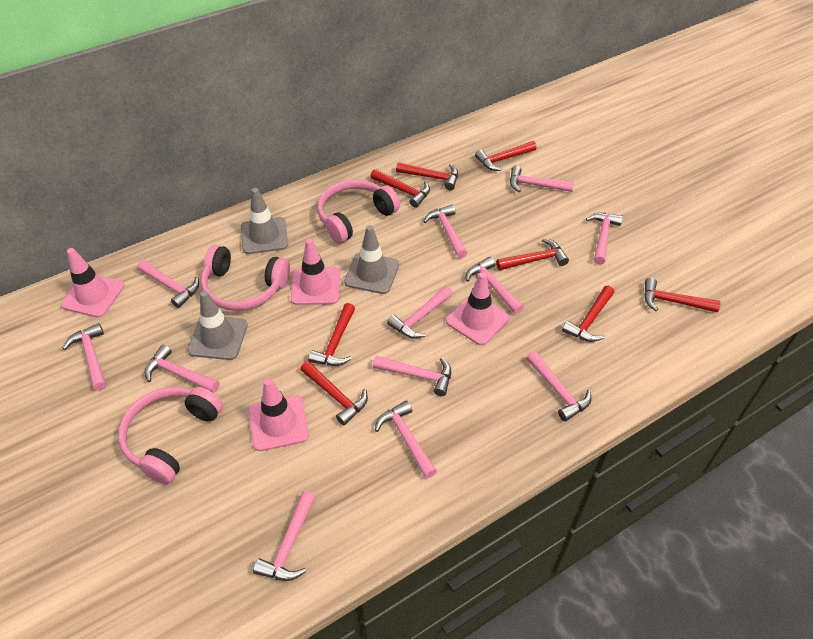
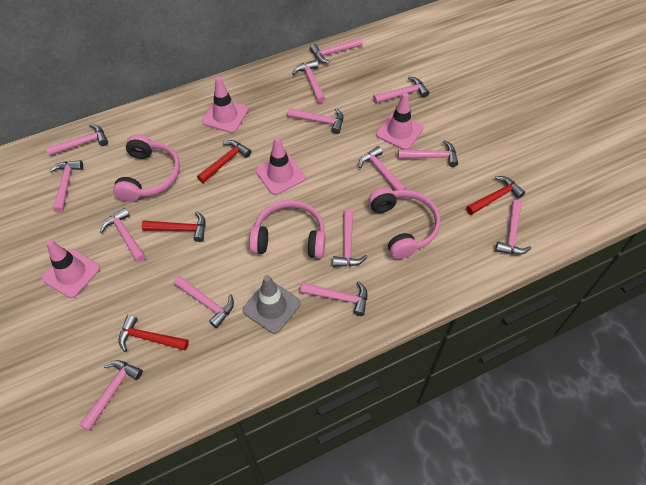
grey traffic cone: [188,291,248,360] [241,188,288,254] [344,225,399,294] = 3 -> [243,275,301,334] = 1
pink hammer: [62,323,106,391] [137,260,199,308] [145,345,220,393] [253,491,315,581] [373,355,451,396] [375,400,437,478] [387,286,453,338] [423,205,467,258] [466,257,524,314] [510,165,574,192] [526,351,591,422] [586,213,623,265] = 12 -> [46,124,108,156] [49,160,83,213] [79,360,143,431] [100,208,146,262] [174,276,234,328] [288,108,343,134] [292,60,326,103] [300,281,367,316] [310,37,363,63] [333,210,367,267] [359,146,407,190] [373,76,429,104] [398,140,458,167] [495,200,531,255] = 14
red hammer: [300,361,368,426] [308,303,355,366] [370,169,430,208] [396,162,458,190] [475,141,537,171] [496,238,569,270] [562,286,615,342] [644,278,721,313] = 8 -> [118,315,189,352] [142,211,206,242] [197,140,251,183] [466,176,525,215] = 4

